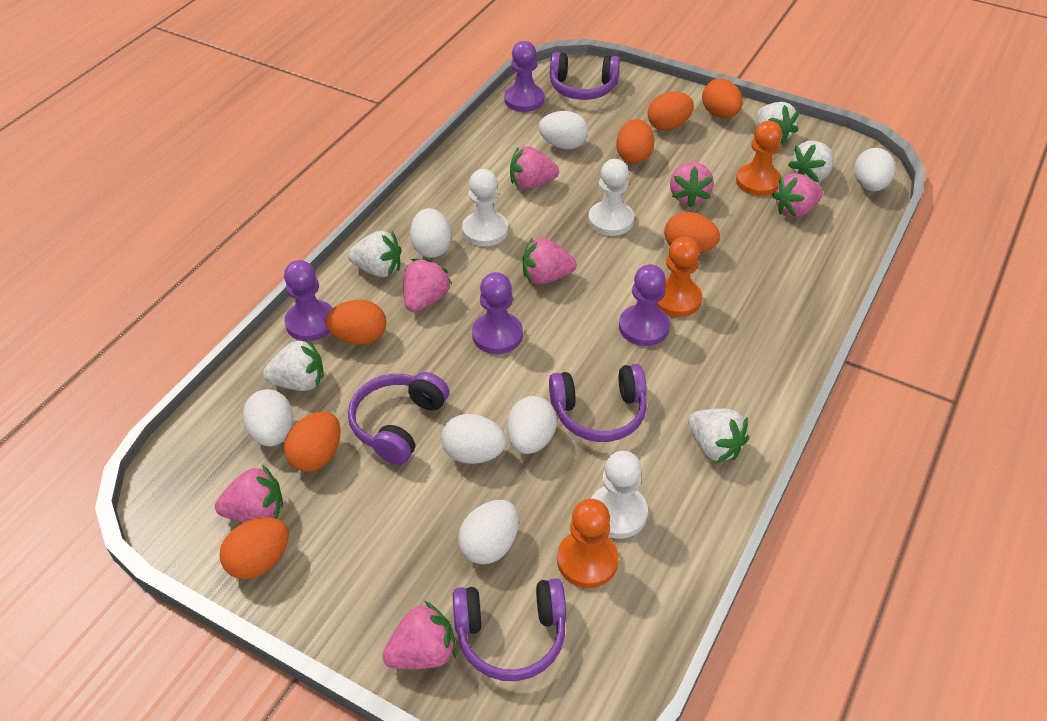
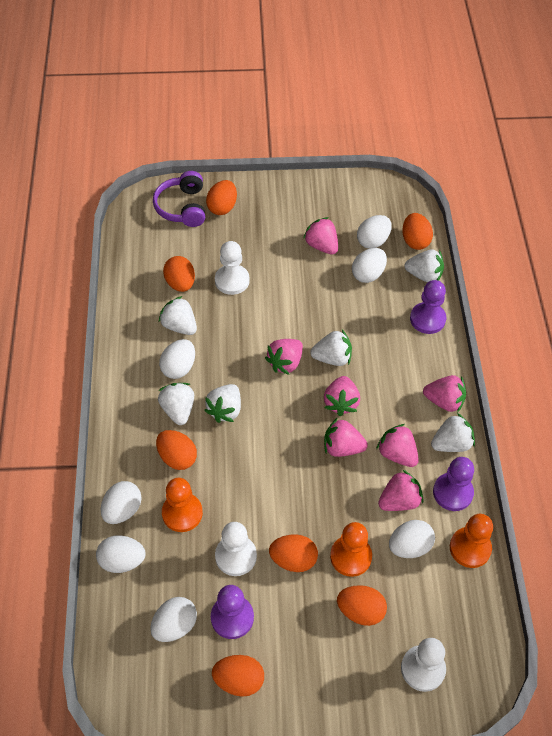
purple headphones: [348,372,449,465] [453,578,566,681] [549,364,647,442] [550,52,620,100] = 4 -> [153,171,205,227] = 1
purple pawn: [284,260,333,341] [472,272,523,354] [504,41,544,112] [619,264,670,346] = 4 -> [211,585,254,639] [410,280,446,334] [433,457,474,511] = 3
white strawberry: [263,339,324,391] [348,231,401,277] [688,408,749,463] [757,102,799,145] [788,141,834,183] = 5 -> [158,383,194,425] [159,296,197,335] [204,384,241,423] [310,330,352,366] [405,249,444,282] [431,413,475,452] = 6

